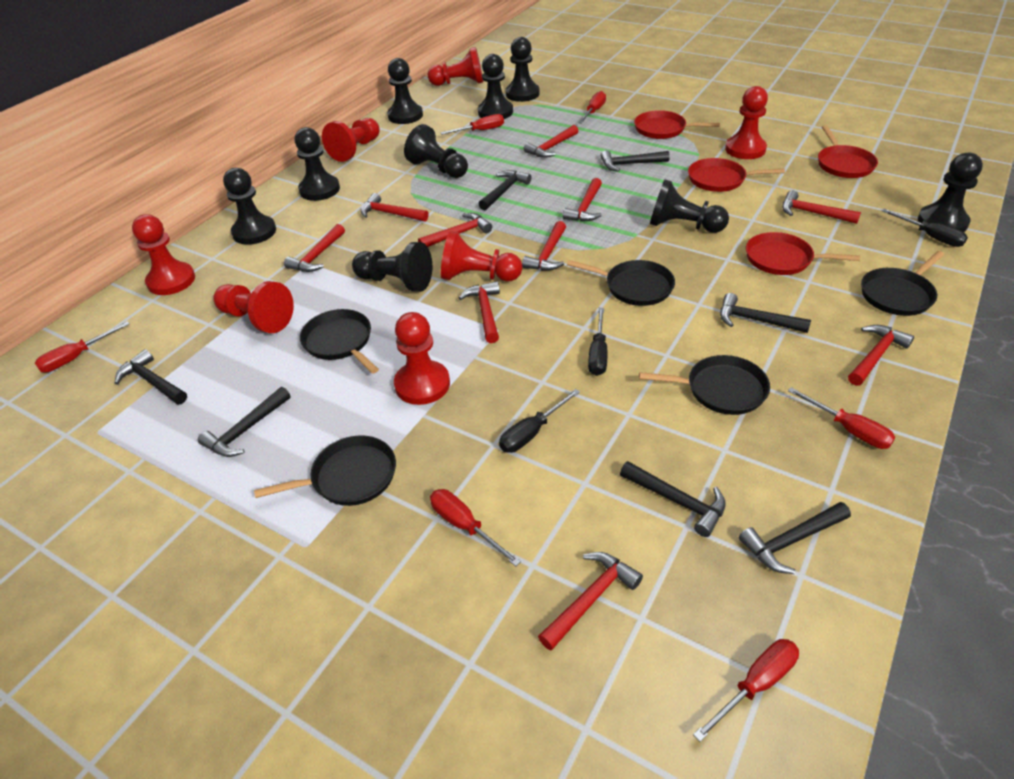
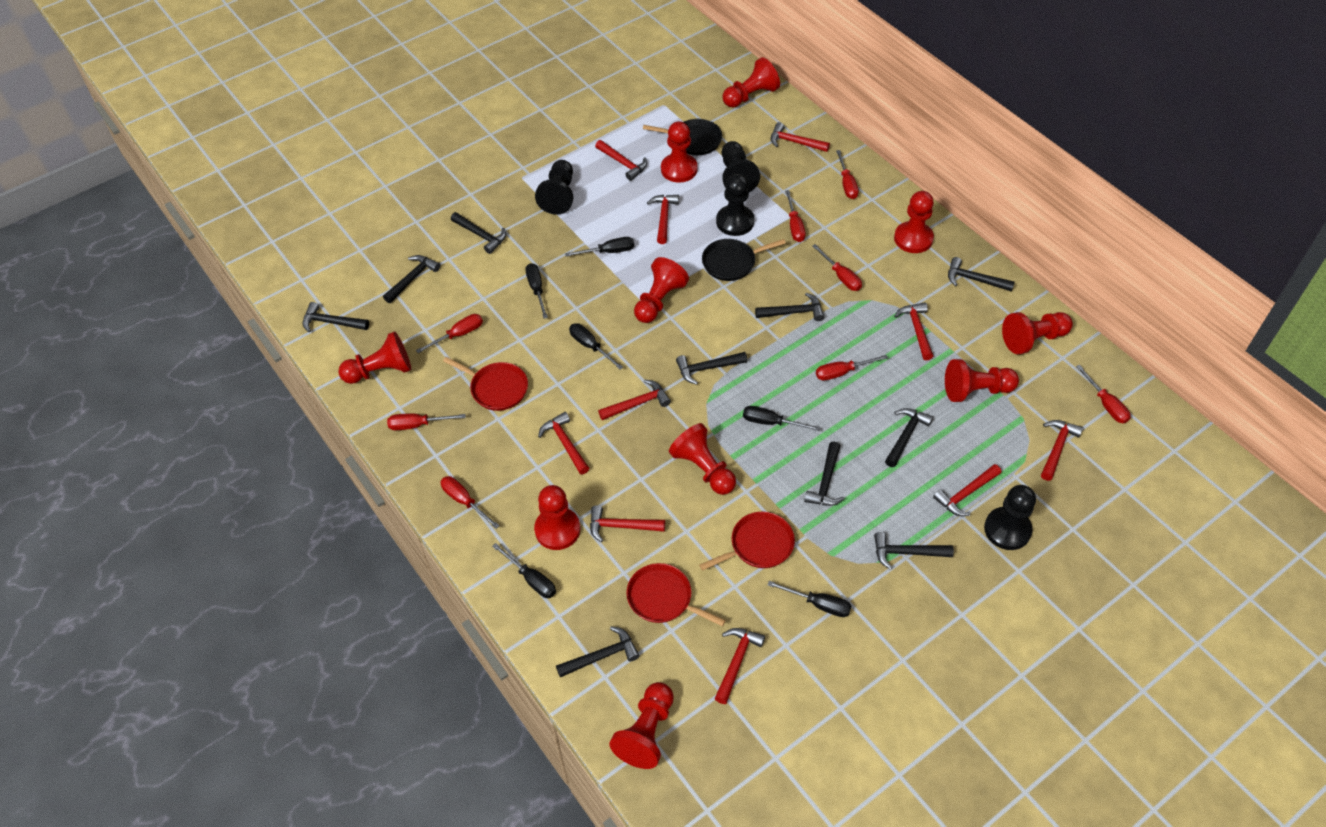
black hammer: [114,349,187,405] [198,387,291,457] [478,170,531,210] [601,150,670,172] [620,461,726,537] [720,293,811,333] [739,502,851,574] = 7 -> [303,302,369,332] [383,255,440,303] [451,212,506,254] [556,626,640,678] [676,352,747,385] [755,293,824,321] [804,442,844,506] [874,532,954,570] [885,408,933,467] [948,257,1015,292] = 10
black pan: [254,435,396,506] [300,309,379,374] [567,260,675,306] [639,355,770,415] [861,251,945,316] = 5 -> [643,119,722,155] [702,239,786,281] = 2
black pawn: [223,168,276,245] [295,127,340,201] [352,242,432,292] [387,58,423,124] [404,124,468,178] [478,54,513,119] [505,37,540,102] [650,180,729,233] [918,152,983,232] = 9 -> [535,160,573,215] [716,174,754,236] [722,141,760,192] [984,485,1036,550] = 4
black screwdriver: [499,389,580,453] [588,308,608,376] [882,209,968,247] = 3 -> [492,543,556,598] [525,263,548,319] [565,237,634,257] [569,323,623,370] [743,406,820,431] [768,581,851,617] = 6
red pan: [634,110,720,139] [688,158,785,192] [746,232,860,275] [818,125,878,178] = 4 -> [443,357,528,411] [626,563,726,626] [699,512,795,571] = 3
red pawn: [132,214,195,295] [213,281,294,333] [322,118,379,162] [394,312,450,405] [427,47,484,86] [441,231,522,282] [725,86,768,159] = 7 -> [339,332,411,384] [534,485,580,550] [609,682,674,769] [634,257,689,323] [661,121,698,183] [669,423,736,495] [723,57,780,107] [894,191,934,253] [945,359,1019,402] [1002,312,1073,354] = 10
red screwdriver: [35,321,129,372] [430,489,521,566] [440,114,504,135] [578,91,606,123] [693,639,799,742] [788,387,896,449] = 6 -> [387,413,466,430] [416,314,483,353] [440,476,500,529] [785,190,805,242] [812,244,862,291] [816,355,888,381] [836,150,859,199] [1076,365,1131,423] = 8

